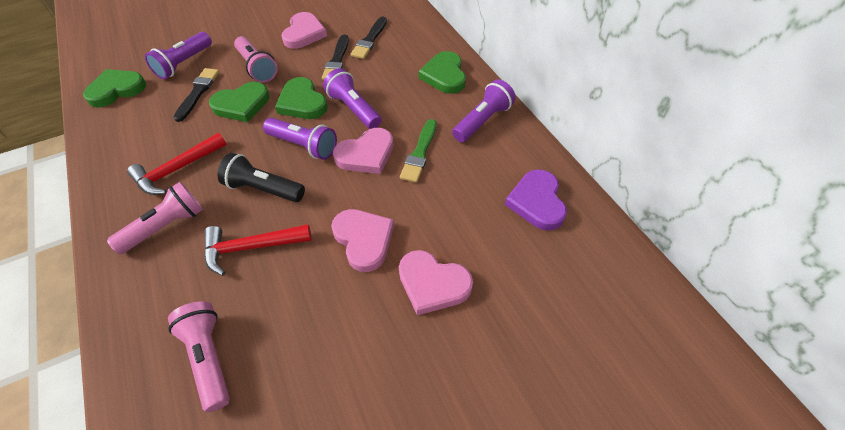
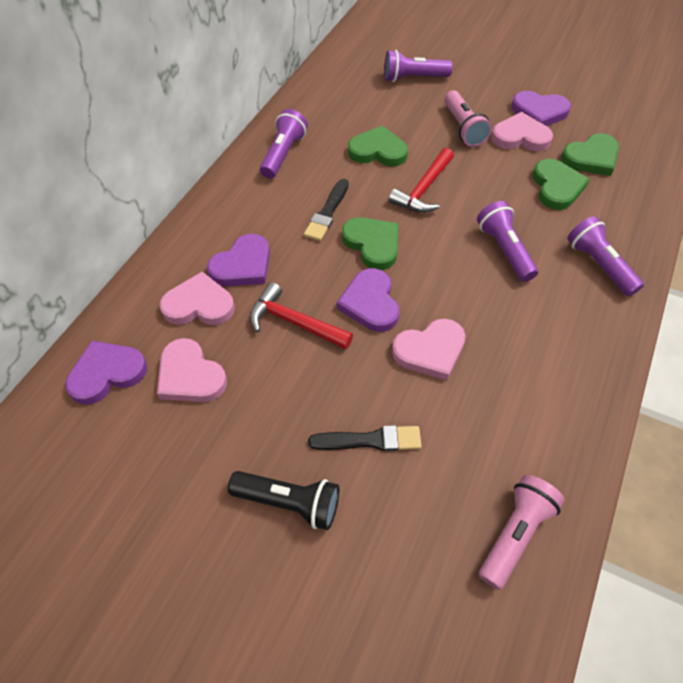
black brush: [173,68,219,122] [322,35,349,80] [351,17,387,59] = 3 -> [304,179,349,241] [308,425,422,451] = 2
green brush: [400,119,436,183] = 1 -> none = 0
pink flashlight: [107,182,203,254] [168,301,230,412] [234,36,278,83] = 3 -> [444,90,492,147] [479,475,564,590] = 2
purple heart: [505,169,567,231] = 1 -> [65,341,147,405] [207,234,270,286] [337,268,399,332] [511,91,571,126] = 4

